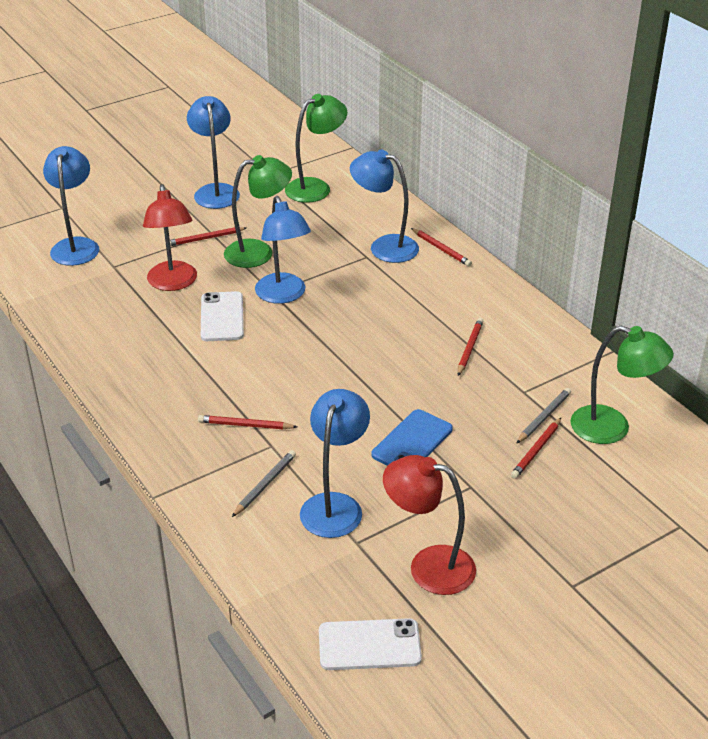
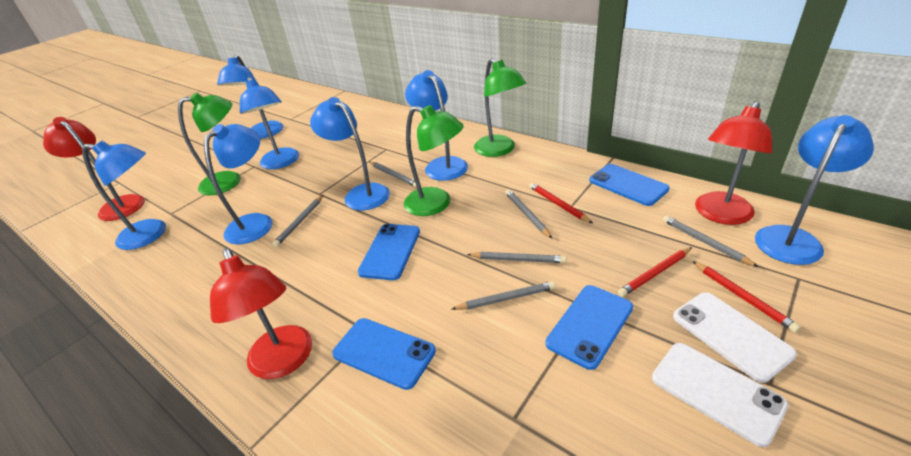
blue lamp: [43,146,99,266] [187,96,240,209] [255,196,311,304] [300,389,370,538] [350,150,419,263] = 5 -> [82,141,166,250] [204,124,273,244] [217,55,283,139] [240,77,299,169] [310,97,390,210] [405,70,468,181] [755,115,874,265] = 7
blue phone: [372,409,453,466] = 1 -> [332,318,436,390] [358,224,420,280] [546,285,633,370] [590,164,670,206] = 4
grey pencil: [232,450,296,517] [516,388,571,444] = 2 -> [272,195,323,247] [369,162,417,188] [452,281,556,310] [467,252,566,263] [505,189,552,239] [663,215,759,267] = 6
red lamp: [143,184,197,291] [383,455,476,595] = 2 -> [43,117,145,221] [210,248,312,379] [695,101,773,225] = 3
red pencil: [165,227,246,246] [198,415,297,429] [411,228,472,267] [457,318,484,376] [511,418,561,479] = 5 -> [529,182,593,223] [618,247,692,297] [693,261,801,333] = 3

